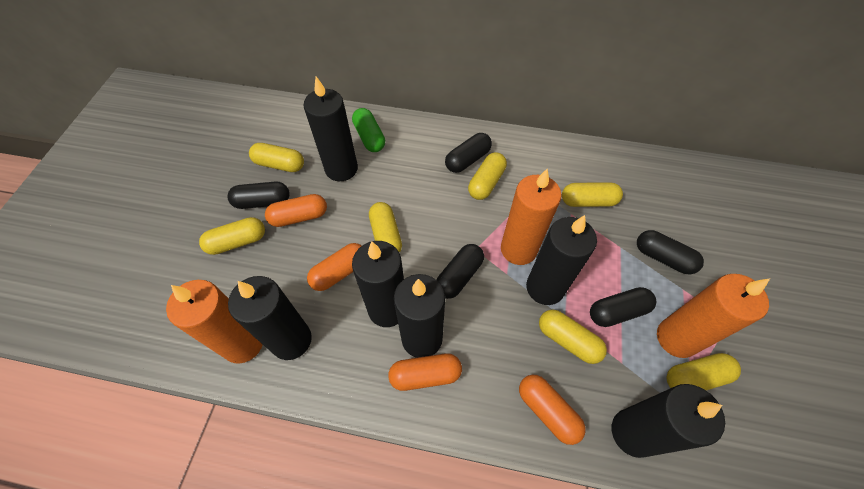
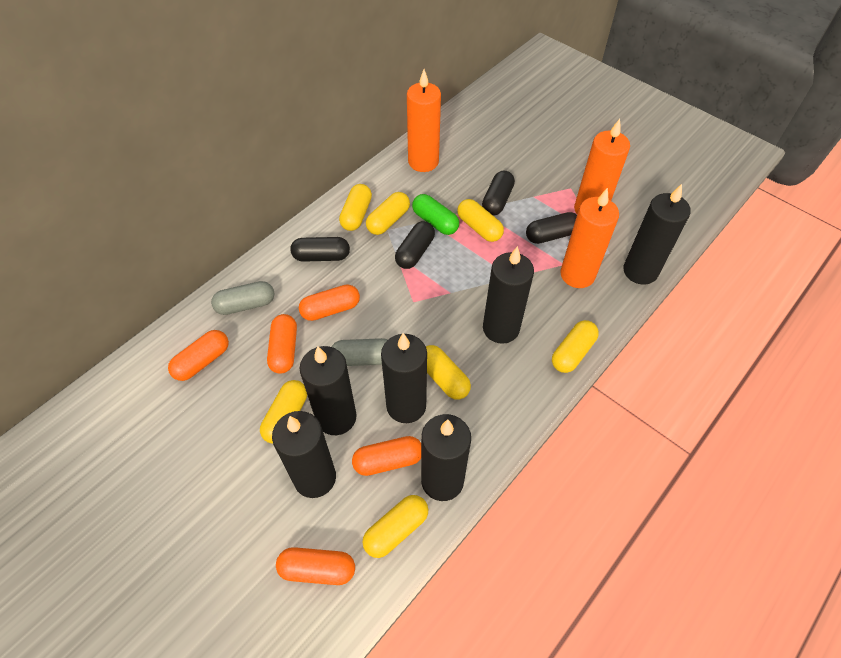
black capsule: [227,181,290,209] [436,244,484,299] [445,133,492,173] [590,287,656,327] [637,230,704,274] = 5 -> [290,237,350,262] [395,221,435,269] [482,171,515,215] [526,212,577,244] = 4
grey capsule: none = 0 -> [211,281,274,315] [332,338,387,366] = 2
orange capsule: [265,194,327,227] [307,243,362,291] [388,353,462,391] [519,375,586,445] = 4 -> [168,330,229,381] [267,314,297,374] [276,547,355,585] [299,284,360,321] [352,436,421,476] = 5

